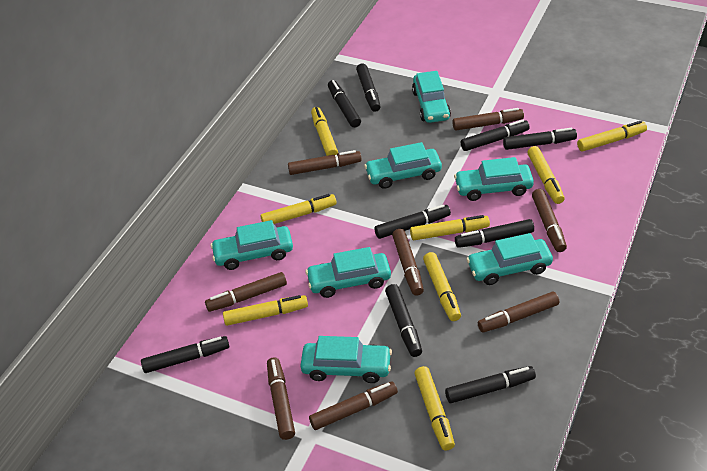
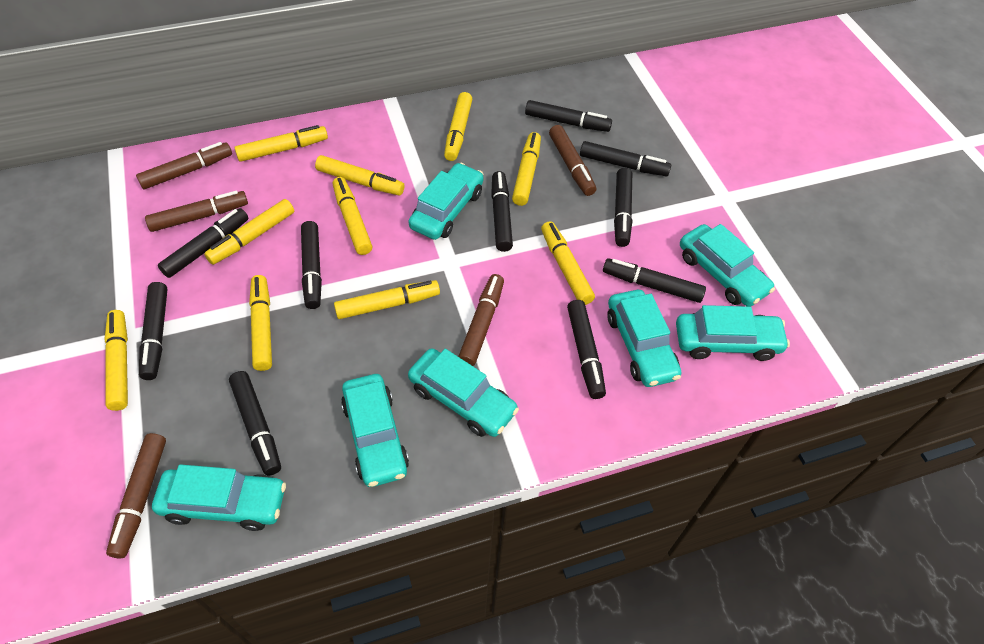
black marker: [141,336,229,373] [328,80,361,128] [356,63,381,112] [374,204,451,239] [385,284,422,357] [445,366,536,403] [455,219,534,248] [461,120,530,151] [503,128,577,150] = 9 -> [139,282,168,380] [158,208,248,278] [229,371,281,476] [301,221,322,309] [491,171,513,252] [525,100,612,132] [567,300,606,399] [580,141,671,176] [603,258,706,303] [614,168,632,247] = 10
brown marker: [205,272,287,312] [267,357,295,440] [288,150,362,175] [309,381,398,430] [392,229,424,296] [453,108,524,130] [478,291,559,333] [532,189,567,252] = 8 -> [106,433,166,558] [136,142,232,189] [145,191,248,232] [458,274,504,366] [549,125,596,196] = 5
yellow marker: [223,295,308,326] [261,194,337,224] [311,107,338,156] [410,215,490,240] [414,366,455,451] [423,252,461,321] [527,146,565,204] [577,121,647,152] = 8 -> [104,310,128,411] [204,199,294,265] [235,125,328,162] [249,275,272,371] [315,155,405,196] [333,177,372,255] [334,280,440,319] [444,92,472,161] [512,132,541,206] [541,221,595,305] = 10

